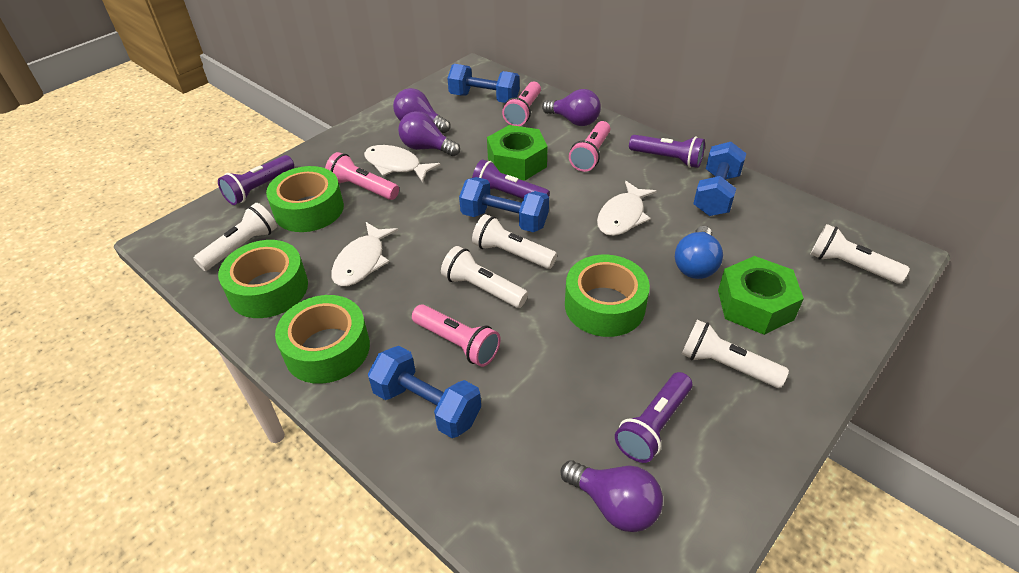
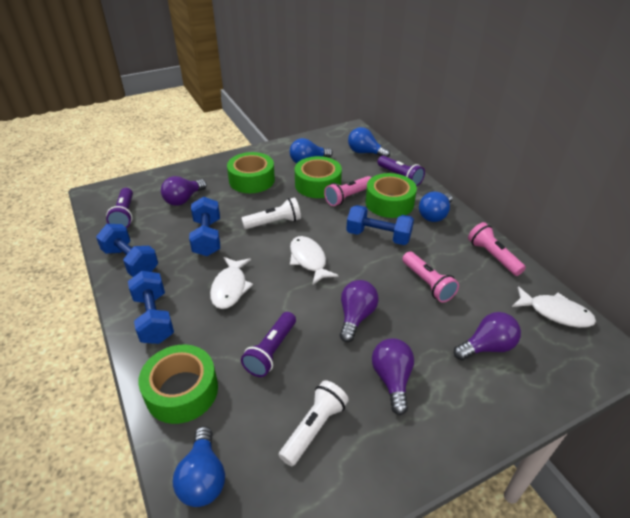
blue light bulb: [675,226,723,279] = 1 -> [173,426,225,507] [290,138,333,163] [348,127,390,157] [419,192,453,222] = 4
green nut: [487,125,548,180] [718,256,804,335] = 2 -> none = 0
pink flashlight: [325,152,399,200] [412,304,501,367] [502,82,541,126] [569,121,610,172] = 4 -> [324,176,372,206] [402,251,459,303] [468,222,526,276] = 3
purple flashlight: [218,155,294,205] [472,160,550,199] [615,372,692,463] [629,135,705,168] = 4 -> [106,188,133,228] [241,312,296,377] [377,156,425,186] = 3
white flashlight: [193,203,277,271] [441,246,528,308] [472,214,557,269] [682,320,789,388] [811,224,910,284] = 5 -> [241,198,301,229] [279,380,349,466] = 2

